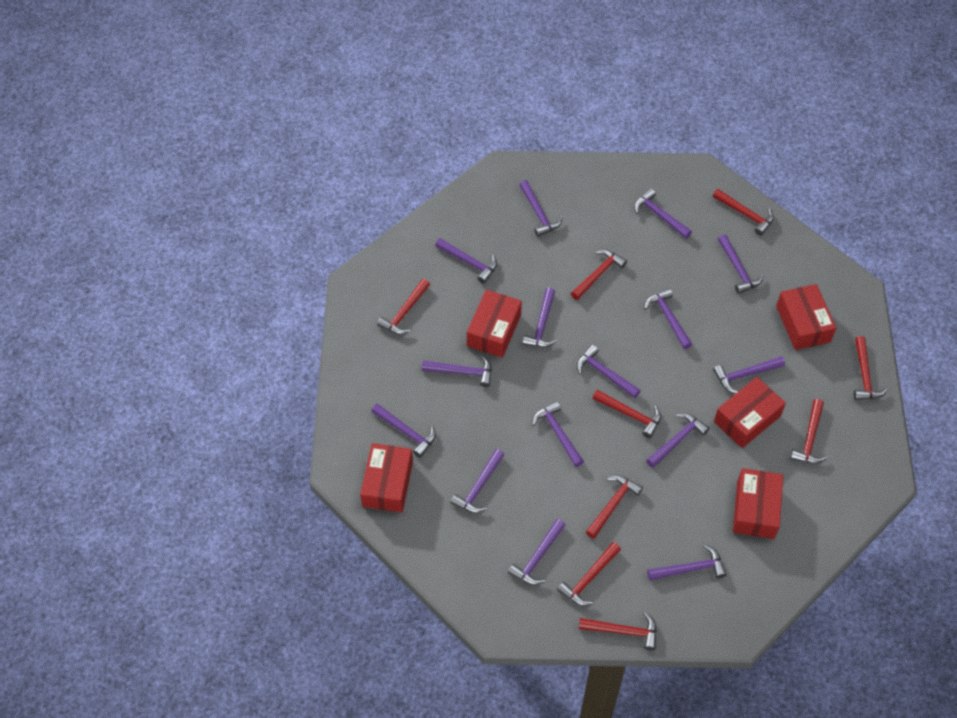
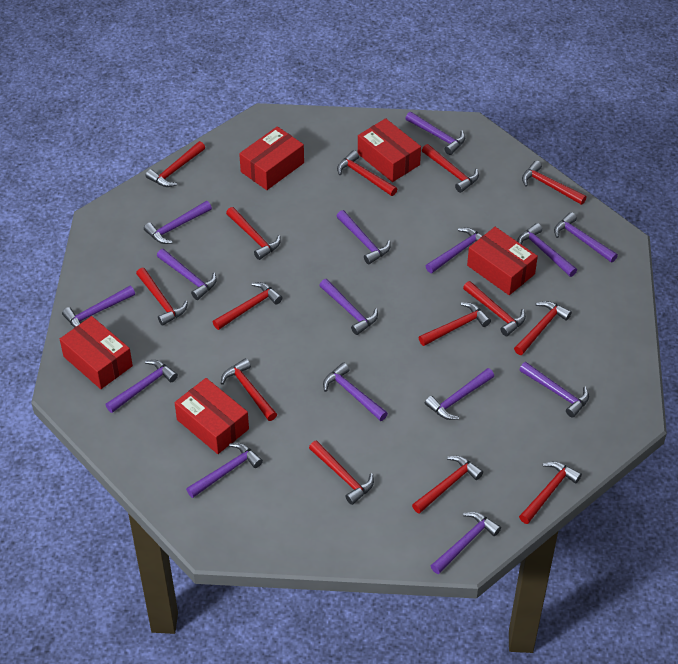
red hammer: [377,279,430,334] [557,542,621,606] [571,249,627,300] [579,612,657,650] [586,475,643,539] [593,390,661,438] [713,189,774,236] [790,399,827,464] [854,336,888,400] = 9 -> [136,268,188,326] [146,141,205,187] [213,282,283,330] [221,358,277,421] [226,207,281,260] [309,440,374,505] [337,150,397,196] [412,456,483,514] [419,302,491,346] [422,144,479,193] [463,281,526,336] [514,301,572,355] [519,461,582,524] [522,161,587,205] = 14

